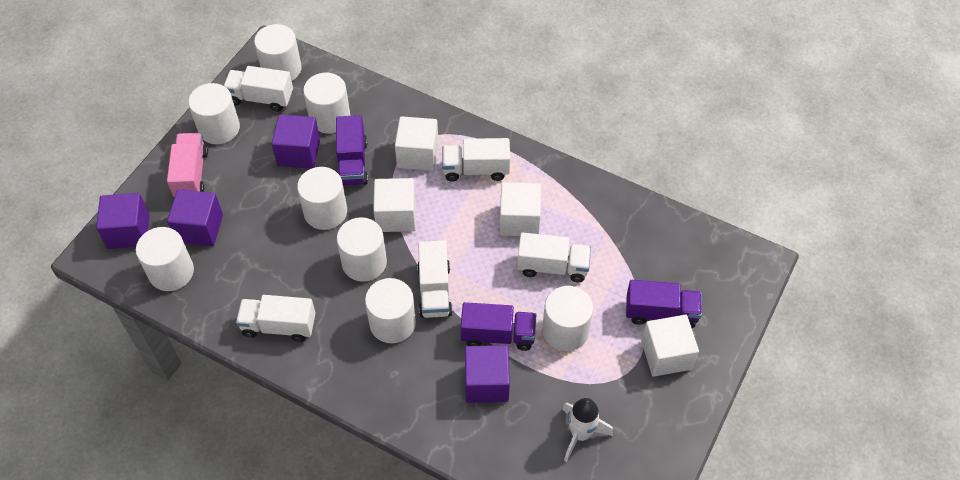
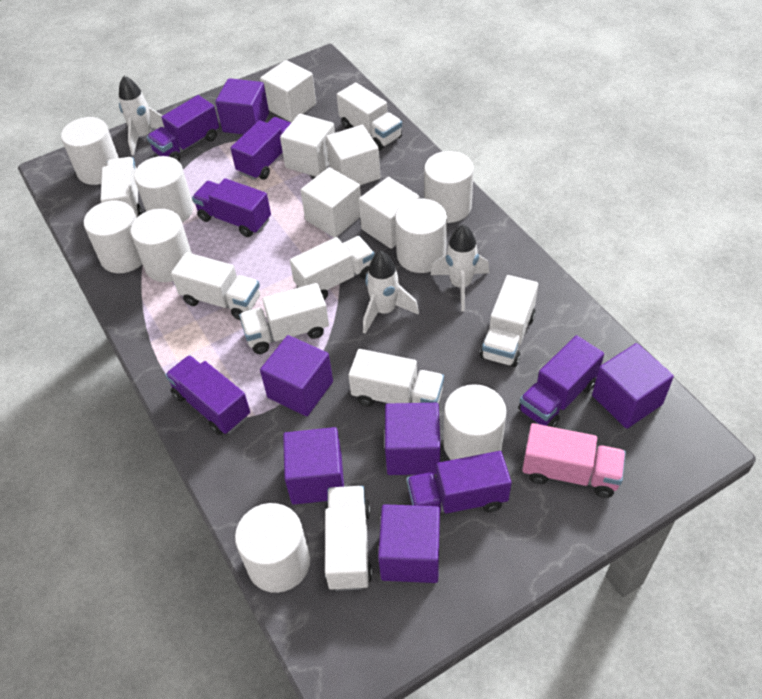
purple cube: [96,193,150,249] [167,189,223,246] [272,114,320,169] [465,345,510,403] = 4 -> [215,78,269,135] [260,335,333,416] [283,427,344,505] [378,504,440,583] [385,403,441,475] [592,343,674,429] = 6
purple truck: [336,115,368,186] [461,302,536,351] [626,280,702,328] = 3 -> [147,95,219,161] [165,355,250,435] [192,178,271,237] [230,117,291,180] [407,451,512,514] [518,335,604,427] = 6
white cube: [373,178,416,232] [395,116,438,171] [500,182,541,236] [641,315,699,377] = 4 -> [260,60,316,122] [280,114,335,177] [300,167,361,238] [326,125,381,185] [359,177,420,249] = 5
white rocket: [562,398,613,462] = 1 -> [119,76,164,155] [363,251,419,334] [431,225,489,312] = 3
white truck: [224,66,293,112] [236,295,315,342] [417,240,453,318] [442,138,510,182] [517,232,591,282] = 5 -> [101,157,142,218] [171,252,260,320] [239,283,329,354] [290,236,375,300] [325,486,372,591] [337,82,402,150] [348,349,444,407] [480,275,538,367] = 8

